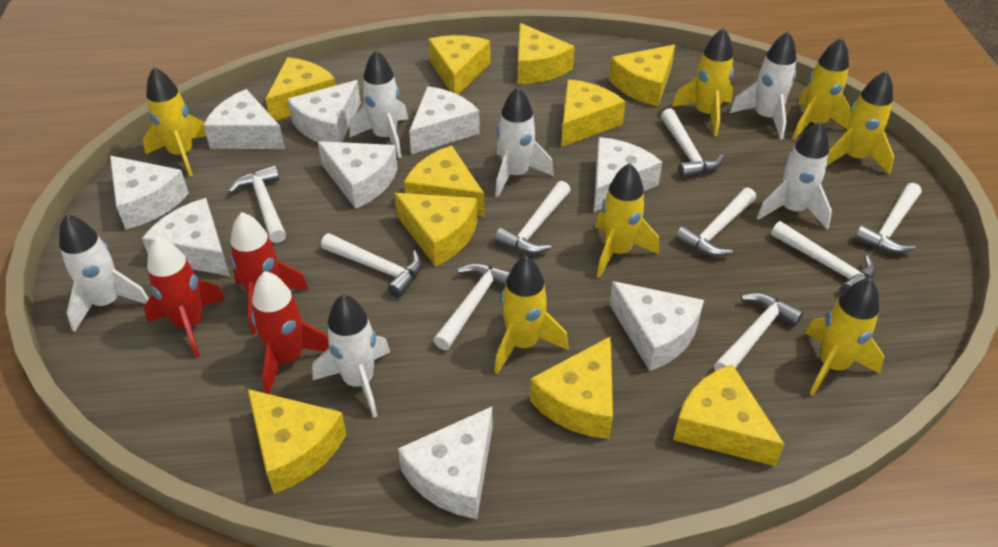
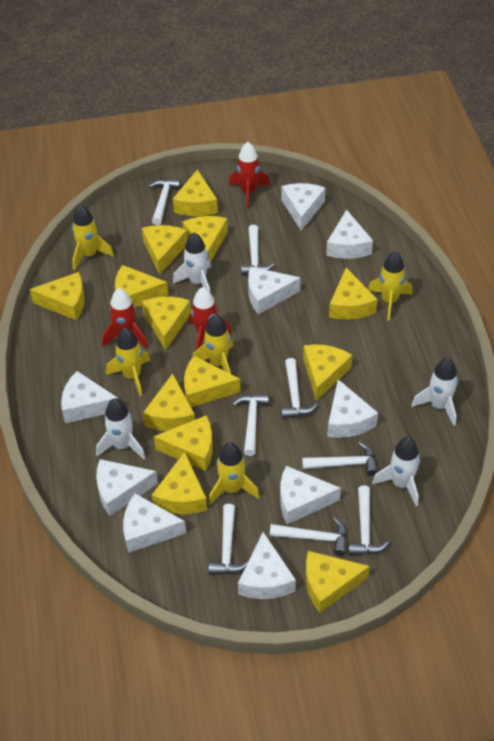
white hammer: [228,165,286,243] [321,233,422,298] [433,263,510,350] [494,181,571,254] [661,108,724,178] [675,187,756,256] [714,293,804,371] [771,221,876,293] [854,183,922,254] = 9 -> [149,179,181,225] [208,504,249,575] [232,394,269,456] [241,225,274,275] [270,517,347,556] [281,358,318,419] [302,442,378,476] [348,486,389,555] = 8
white rocket: [59,214,149,332] [312,294,390,418] [350,50,408,158] [495,87,554,197] [730,31,796,139] [757,122,832,229] = 6 -> [96,398,145,459] [173,232,211,292] [372,437,420,506] [411,358,458,426] = 4
yellow cheese: [248,389,347,494] [265,57,336,121] [394,193,478,267] [404,146,485,217] [428,35,490,95] [518,23,575,84] [530,336,613,439] [561,79,626,147] [609,45,675,106] [673,364,785,466] = 10 -> [30,272,85,320] [115,265,168,308] [142,225,187,275] [142,297,191,350] [143,373,195,431] [152,452,207,514] [154,415,213,471] [173,169,218,216] [182,216,228,262] [184,356,241,407] [303,344,352,401] [306,551,370,613] [329,268,377,320] = 13
yellow rocket: [143,67,207,177] [494,256,568,374] [595,163,659,278] [672,28,734,136] [792,37,851,140] [805,278,884,396] [827,70,894,174] = 7 -> [72,205,114,270] [106,328,150,396] [193,314,233,374] [209,442,260,505] [368,251,412,321] = 5

